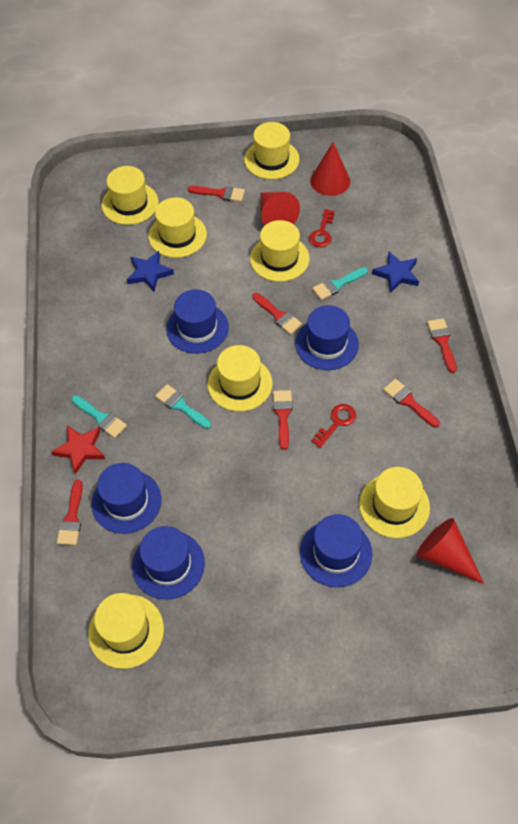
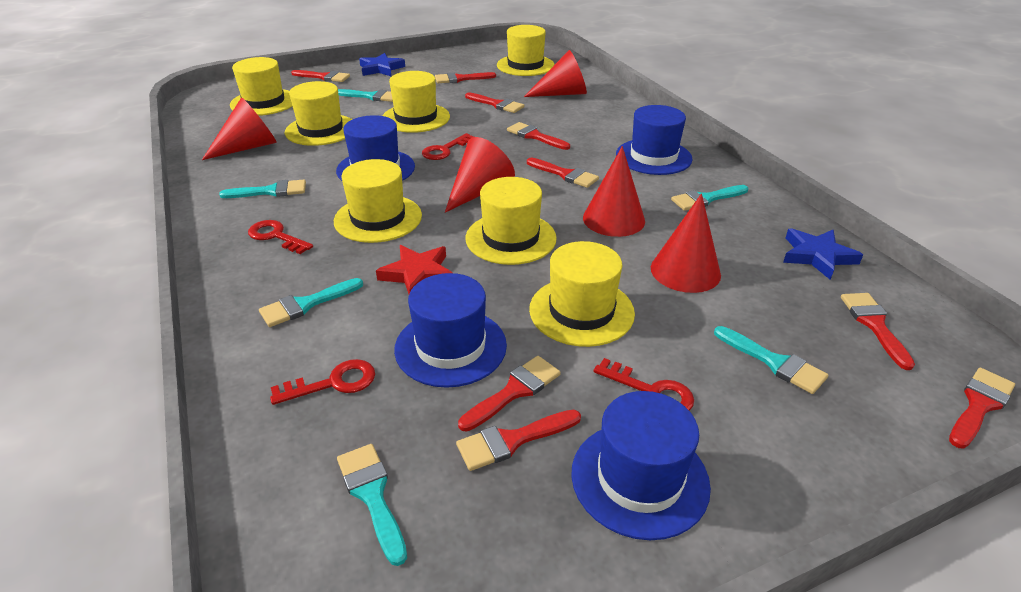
blue hat: [91,463,161,534] [132,526,205,600] [166,290,229,354] [295,305,359,370] [300,514,372,587] = 5 -> [336,115,415,181] [394,273,507,388] [571,391,711,540] [616,105,692,175] = 4
red brush: [57,480,83,545] [188,186,245,202] [252,293,303,335] [273,390,293,450] [383,379,440,428] [427,318,457,373] = 6 -> [291,70,350,82] [435,72,496,83] [456,410,581,471] [458,356,561,432] [465,92,524,113] [507,122,570,150] [527,158,599,188] [841,293,915,370] [949,368,1015,449] = 9
red cone: [260,192,300,226] [310,142,350,196] [417,518,484,584] = 3 -> [202,97,277,160] [445,137,515,213] [524,50,587,97] [583,146,645,237] [651,194,721,293] = 5
red key: [309,209,335,247] [311,404,356,448] = 2 -> [248,220,313,254] [270,359,375,405] [422,133,474,160] [594,358,694,411] = 4
turquoise brush: [71,395,127,438] [155,384,211,429] [312,267,368,300] = 3 -> [219,180,306,198] [259,278,363,327] [337,444,407,566] [338,89,393,102] [671,185,748,211] [714,326,828,394] = 6

